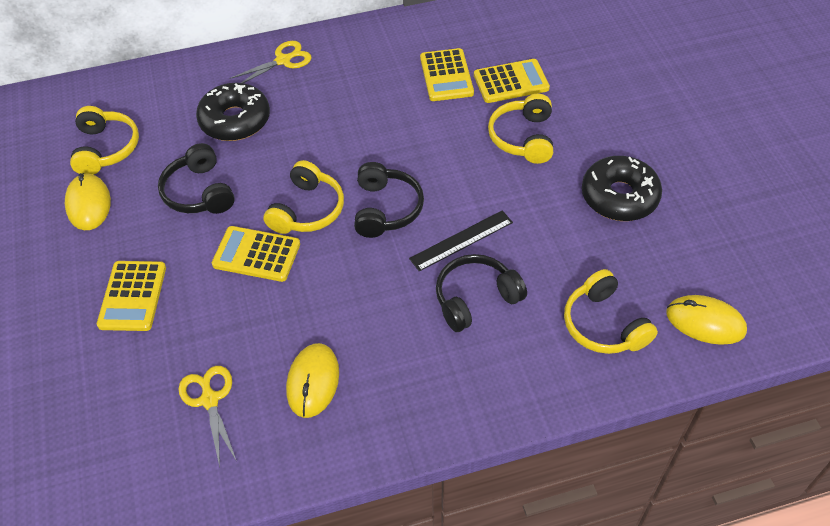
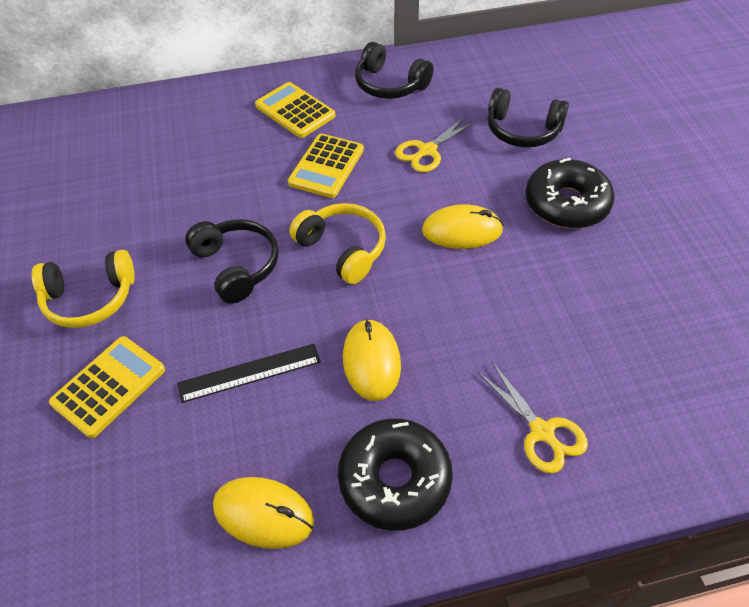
yellow calculator: [97,261,166,331] [212,226,300,282] [420,48,474,101] [474,59,550,103] = 4 -> [49,336,165,438] [255,82,335,138] [288,134,364,198] = 3
yellow headphones: [70,106,139,175] [263,160,344,234] [488,94,553,164] [564,269,658,354] = 4 -> [32,250,135,328] [290,203,386,284] = 2

